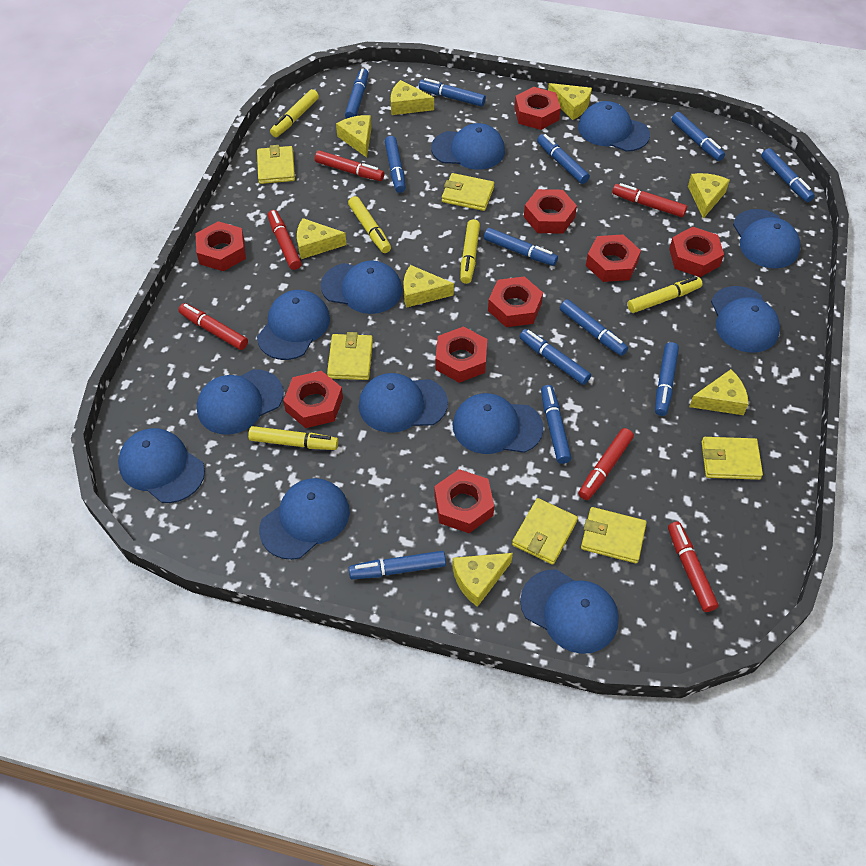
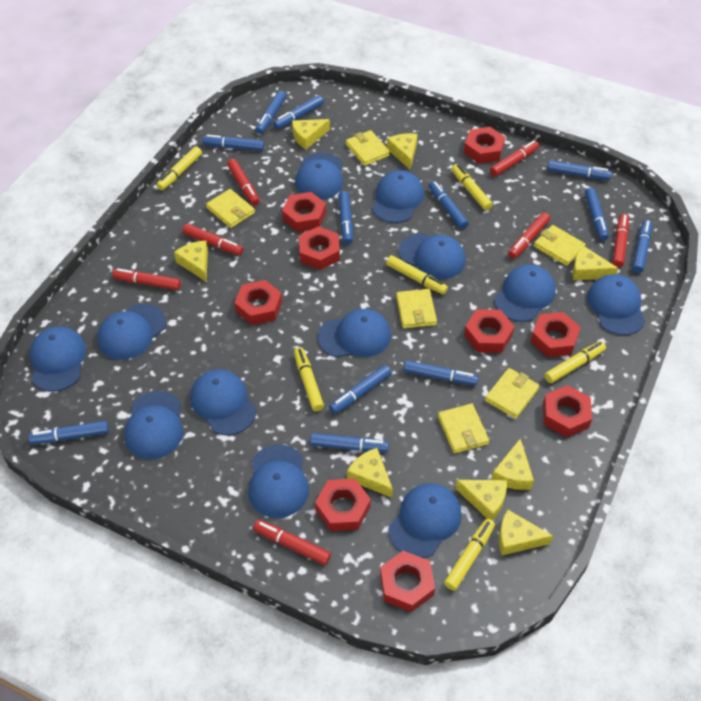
red marker: [179,303,248,350] [268,210,302,270] [315,150,384,181] [579,428,634,500] [612,183,687,217] [668,521,719,612] = 6 -> [113,268,181,290] [182,224,243,256] [227,159,260,205] [253,520,331,565] [490,140,539,176] [508,212,550,259] [613,214,629,268] = 7
yellow marker: [248,426,338,450] [270,89,319,137] [348,196,391,253] [460,219,480,284] [627,277,702,313] = 5 -> [157,147,202,190] [294,347,324,411] [386,255,448,295] [444,519,495,591] [452,164,493,211] [544,341,606,383] = 6

